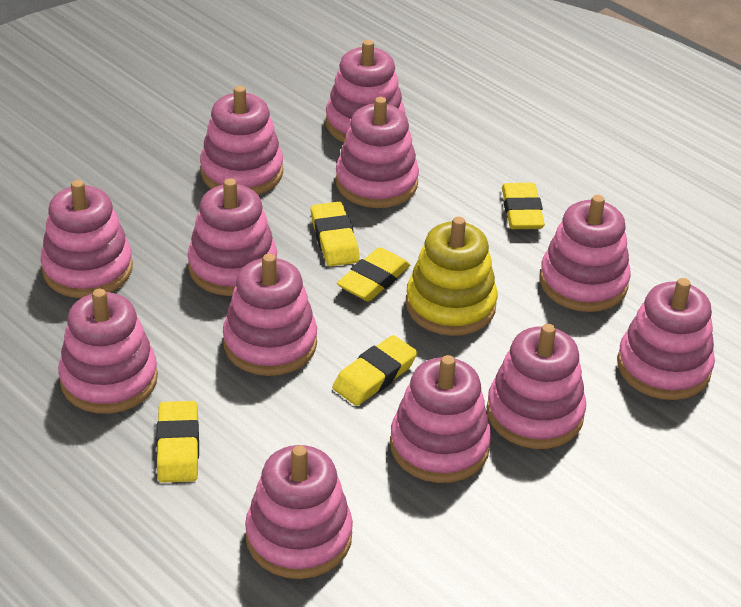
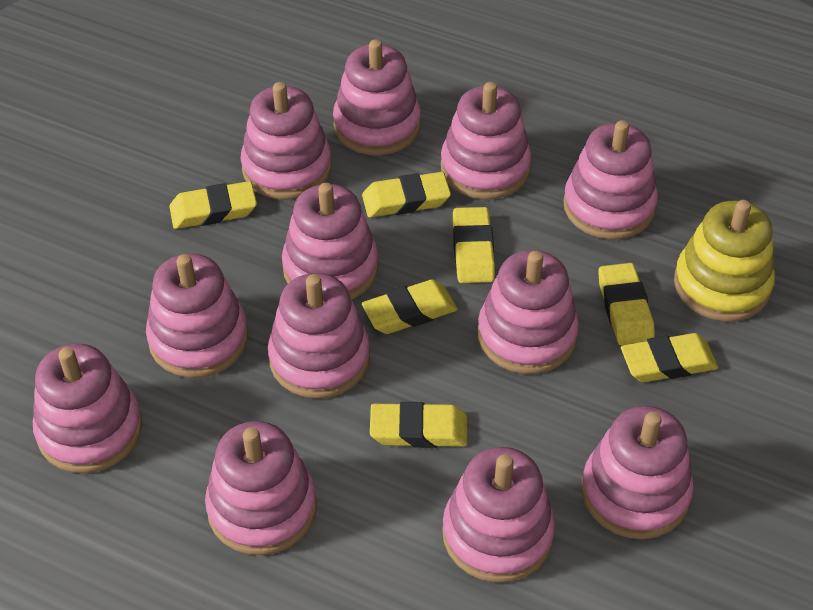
yellow eraser: [156,401,199,483] [311,202,360,267] [332,335,418,406] [337,247,410,301] [502,183,545,229] = 5 -> [169,181,257,229] [362,172,451,218] [362,279,458,334] [370,402,468,448] [453,207,495,283] [598,263,655,346] [621,333,718,382] = 7

